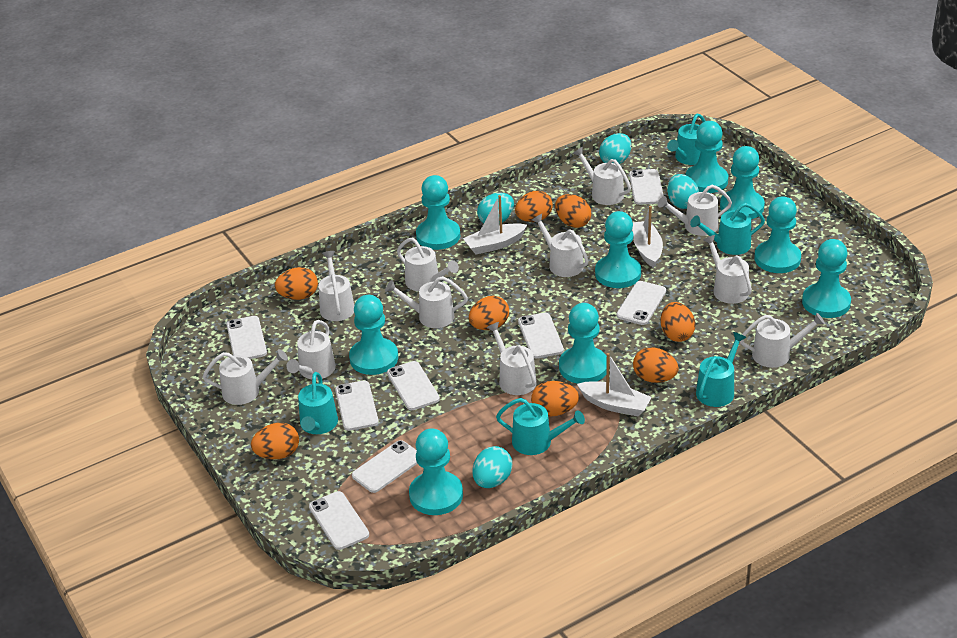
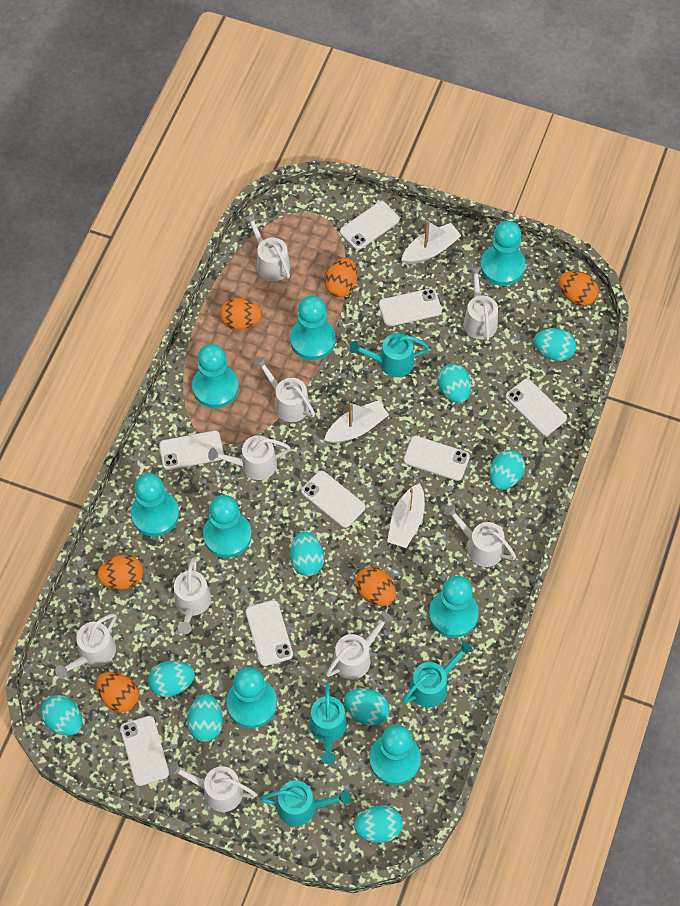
orange egg: [251,423,299,459] [275,267,318,300] [469,296,509,330] [515,191,553,222] [531,381,579,417] [555,194,591,228] [633,347,679,383] [661,302,695,342] = 8 -> [96,672,139,712] [97,555,143,589] [220,298,262,330] [325,258,357,298] [355,567,396,606] [559,271,599,306] = 6
turquoise egg: [472,446,512,488] [477,193,514,224] [599,133,631,164] [667,174,699,209] = 4 -> [41,695,82,736] [148,661,195,697] [187,694,223,742] [290,531,324,576] [344,688,390,726] [354,805,403,843] [437,363,471,403] [490,450,525,490] [534,328,576,361] = 9
turquoise pawn: [349,295,398,375] [409,428,463,515] [416,175,460,250] [559,303,607,384] [595,211,641,288] [685,121,728,193] [720,146,765,219] [754,197,801,273] [802,239,851,318] = 9 -> [131,473,179,536] [192,344,239,408] [203,495,252,558] [226,667,277,728] [290,296,336,360] [369,725,421,785] [429,576,479,638] [480,221,526,286] = 8
turquoise watering can: [298,372,338,434] [496,398,585,455] [667,114,705,165] [690,203,765,255] [696,332,746,407] = 5 -> [260,780,350,826] [309,682,347,764] [350,333,429,377] [402,641,473,707] = 4
white watering can: [203,349,288,405] [287,320,336,380] [319,251,354,321] [385,276,468,328] [397,237,459,291] [486,322,537,395] [532,214,589,277] [573,147,631,205] [658,185,732,236] [703,235,752,304] [740,313,825,368] = 11 -> [55,614,117,679] [169,761,256,812] [174,558,211,634] [208,435,290,480] [244,213,290,281] [254,357,315,422] [326,612,393,680] [444,504,516,567] [464,267,498,341] = 9

